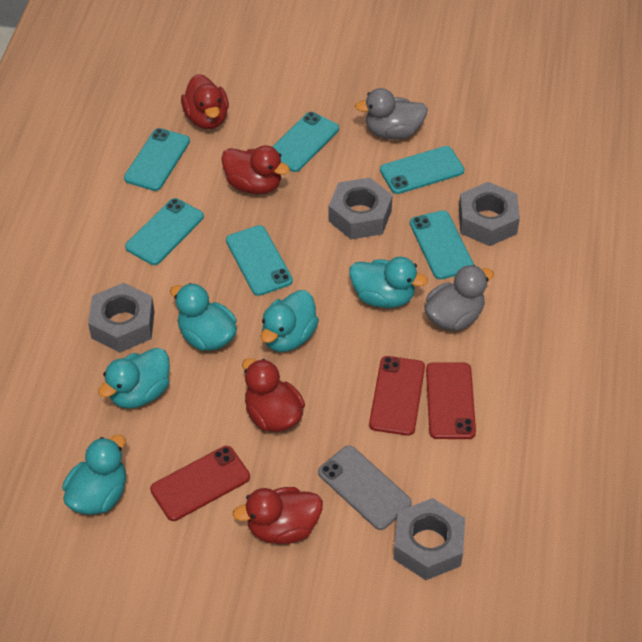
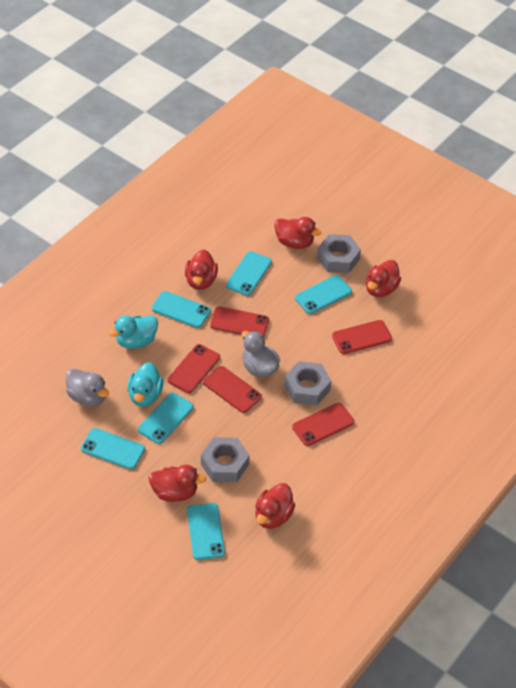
grey nut: [88,283,155,353] [329,178,393,239] [394,498,465,580] [459,182,520,246] = 4 -> [201,437,250,482] [284,361,331,406] [317,234,361,273] = 3
grey phone: [318,446,412,530] = 1 -> none = 0
red duck: [181,74,229,129] [221,146,290,194] [233,487,323,544] [242,358,305,432] = 4 -> [149,465,206,502] [185,249,218,290] [255,483,295,529] [274,217,321,249] [366,260,401,297] = 5
red phone: [150,446,250,521] [369,356,425,436] [426,362,476,439] = 3 -> [168,344,220,393] [203,366,262,413] [210,306,269,337] [292,403,354,446] [332,320,392,354] = 5
turquoise duck: [62,434,126,515] [98,348,170,409] [170,283,237,351] [261,290,319,352] [349,257,428,308] = 5 -> [109,315,158,349] [127,362,164,406] = 2

